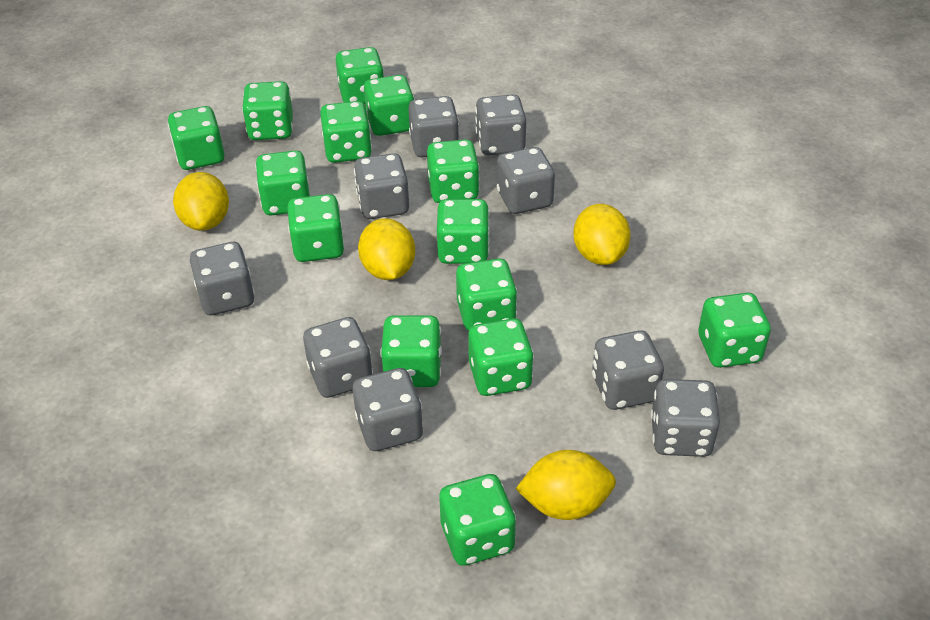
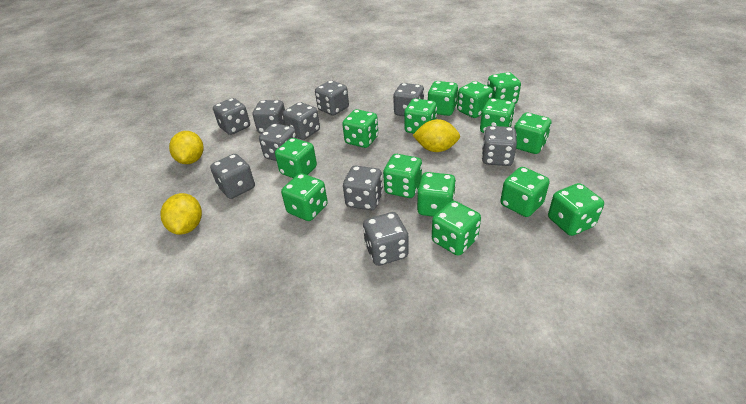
grey dice: [190,242,255,315] [303,317,373,398] [353,368,423,451] [354,153,409,219] [408,96,459,157] [475,94,526,156] [497,147,555,214] [592,330,664,410] [651,379,720,457] = 9 -> [210,154,255,199] [213,98,250,135] [253,100,285,133] [259,123,297,161] [283,102,320,140] [315,80,349,116] [343,166,383,210] [363,212,409,266] [393,83,424,116] [482,126,517,166] = 10
yellow lemon: [173,172,229,231] [358,218,415,280] [516,450,616,520] [573,204,631,265] = 4 -> [160,193,202,235] [169,131,203,164] [413,119,460,152] = 3

